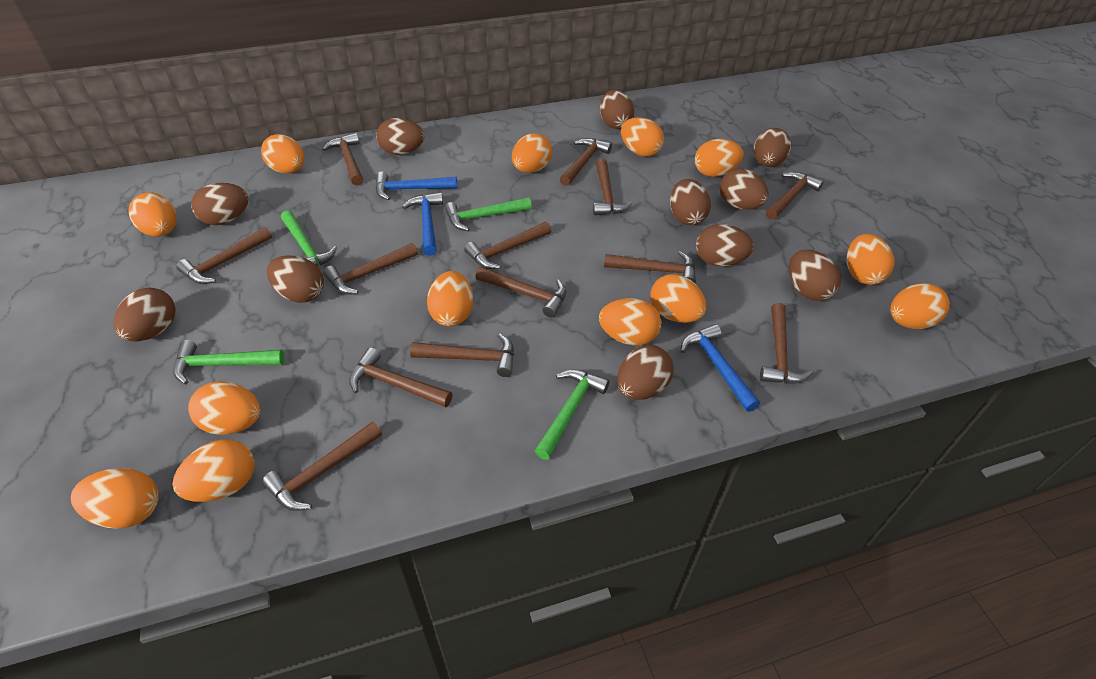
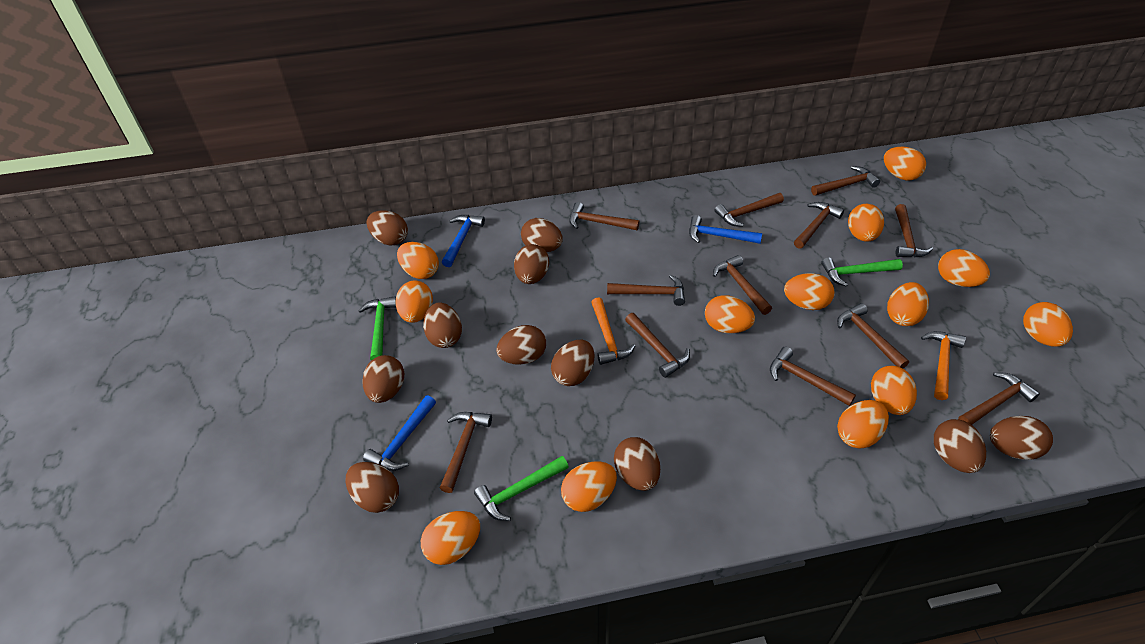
brown hammer: [176,227,272,284] [262,422,382,511] [323,133,363,186] [323,243,418,294] [349,348,453,407] [410,334,514,377] [464,222,551,269] [475,267,566,317] [560,138,612,186] [593,159,633,215] [604,251,696,283] [760,303,813,384] [766,172,824,220] = 13 -> [440,412,492,493] [569,202,639,230] [607,275,685,306] [625,313,690,378] [713,255,772,315] [715,193,784,227] [770,347,856,406] [794,202,844,249] [811,166,880,196] [837,303,909,369] [895,204,933,257] [958,372,1040,425] = 12
green hammer: [173,340,285,384] [281,210,337,266] [445,197,532,231] [535,369,610,460] = 4 -> [358,296,396,360] [474,456,569,521] [821,257,903,287] = 3
orange hammer: none = 0 -> [591,297,636,365] [921,331,966,400] = 2

